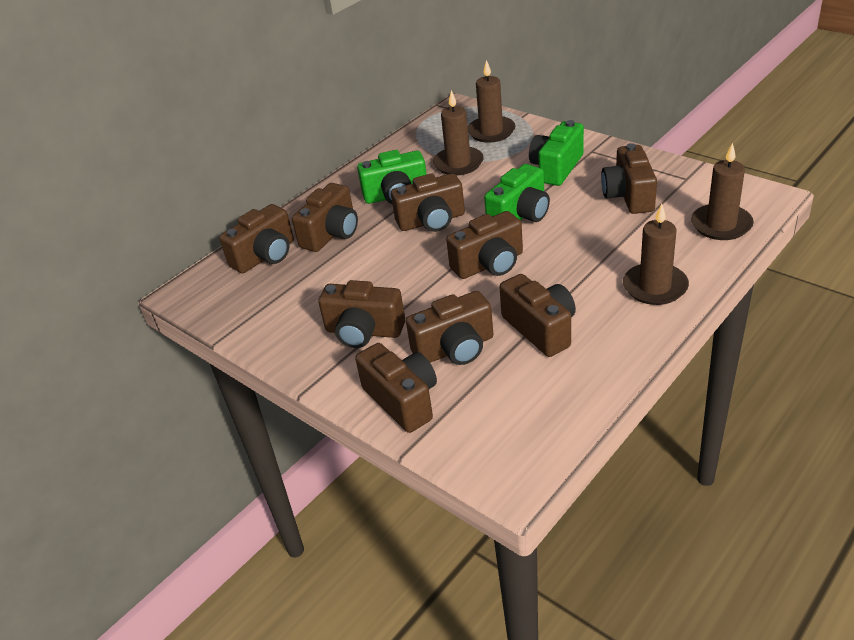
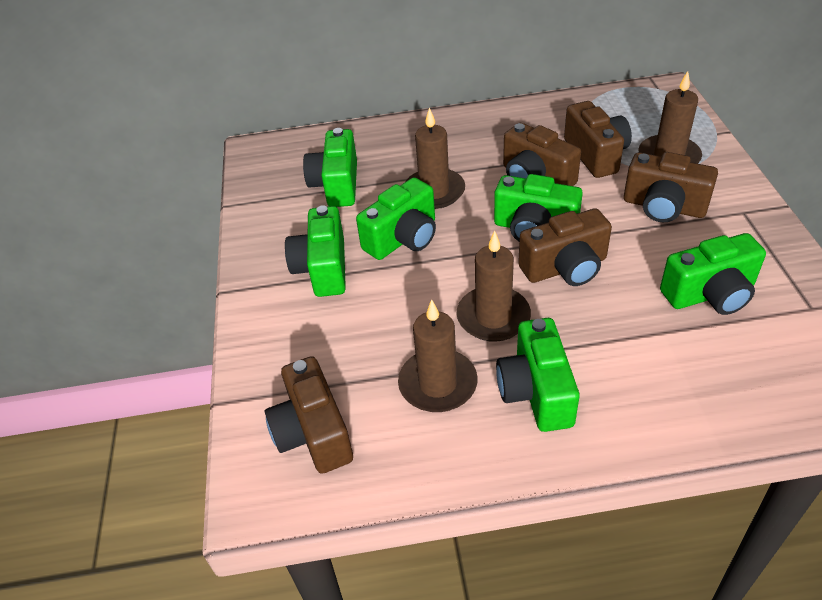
brown camera: [219,204,294,273] [292,183,358,252] [318,280,405,348] [355,343,437,433] [391,173,465,232] [406,291,493,365] [446,211,523,279] [499,274,576,357] [601,143,657,214] = 9 -> [265,356,353,474] [503,123,581,186] [518,208,612,286] [564,101,632,178] [624,152,718,222] = 5
green camera: [357,150,427,204] [484,164,550,222] [529,120,584,186] = 3 -> [285,205,346,297] [303,128,357,207] [356,177,436,260] [494,174,583,241] [496,318,580,432] [660,233,766,315] = 6

